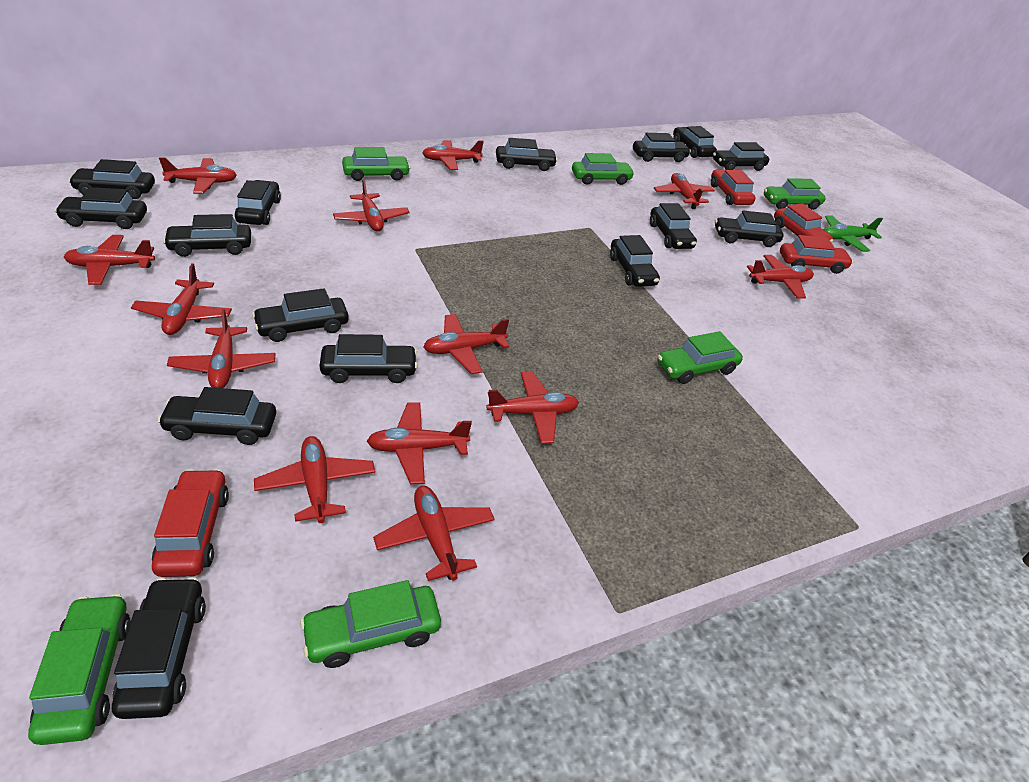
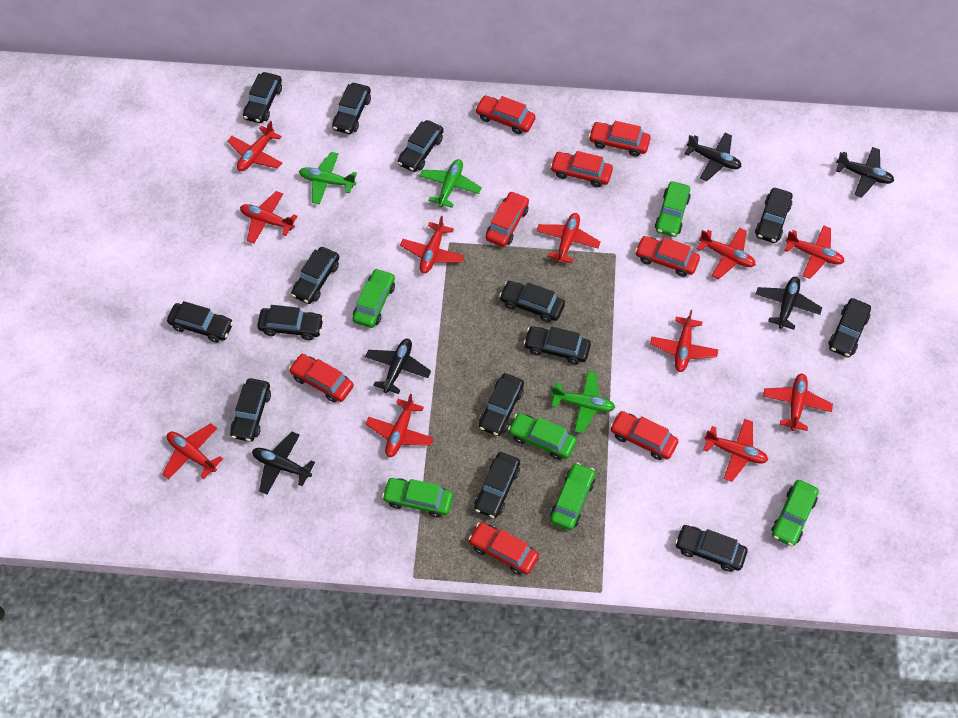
black car: [55,187,147,229] [68,159,155,199] [112,577,206,719] [158,387,276,445] [163,214,251,257] [235,180,281,225] [252,288,349,342] [320,334,418,383] [496,138,558,171] [610,235,660,287] [633,133,691,162] [650,203,697,249] [673,126,717,158] [713,142,769,171] [715,211,784,247] = 15 -> [167,301,233,343] [230,378,271,442] [243,72,282,123] [257,305,324,340] [291,247,339,304] [332,83,371,134] [398,120,444,172] [474,452,520,518] [479,373,524,436] [499,281,565,322] [524,326,591,365] [675,525,748,572] [755,188,793,243] [828,298,871,358] = 14
black plane: none = 0 -> [252,432,315,494] [365,339,431,394] [685,133,742,181] [756,277,822,330] [836,147,894,198] = 5
green plane: [823,216,883,252] = 1 -> [299,152,357,204] [420,159,482,208] [551,371,615,433] = 3
red car: [152,469,229,577] [711,170,756,205] [774,203,833,243] [780,235,853,274] = 4 -> [289,354,354,402] [468,522,539,575] [475,95,536,134] [486,191,529,247] [550,151,613,187] [589,121,651,157] [610,411,678,460] [635,236,700,277] = 8
red plane: [64,235,155,285] [131,263,232,335] [159,157,237,194] [167,309,275,388] [254,436,375,523] [333,179,409,231] [367,402,472,484] [373,486,495,581] [422,140,484,170] [423,314,509,374] [486,372,579,444] [654,173,715,209] [747,255,814,299] = 13 -> [162,423,223,479] [227,121,282,171] [240,191,297,244] [365,394,434,457] [400,215,464,274] [536,213,601,263] [650,310,718,372] [697,228,756,279] [703,419,768,482] [763,373,833,431] [784,225,845,279] = 11

